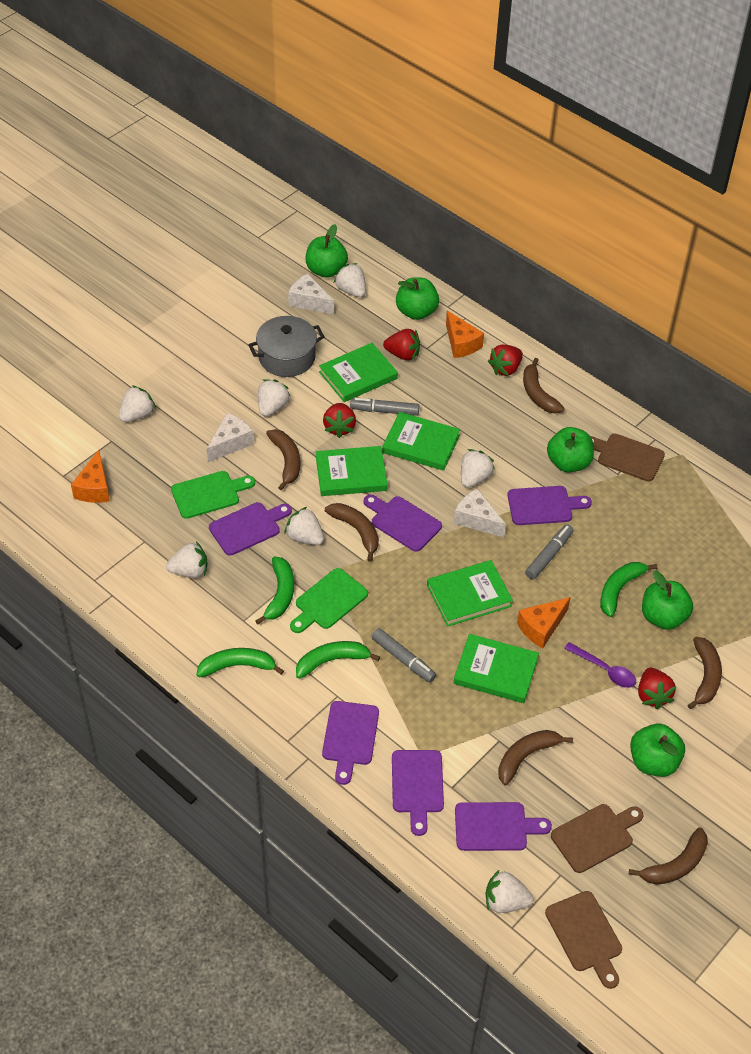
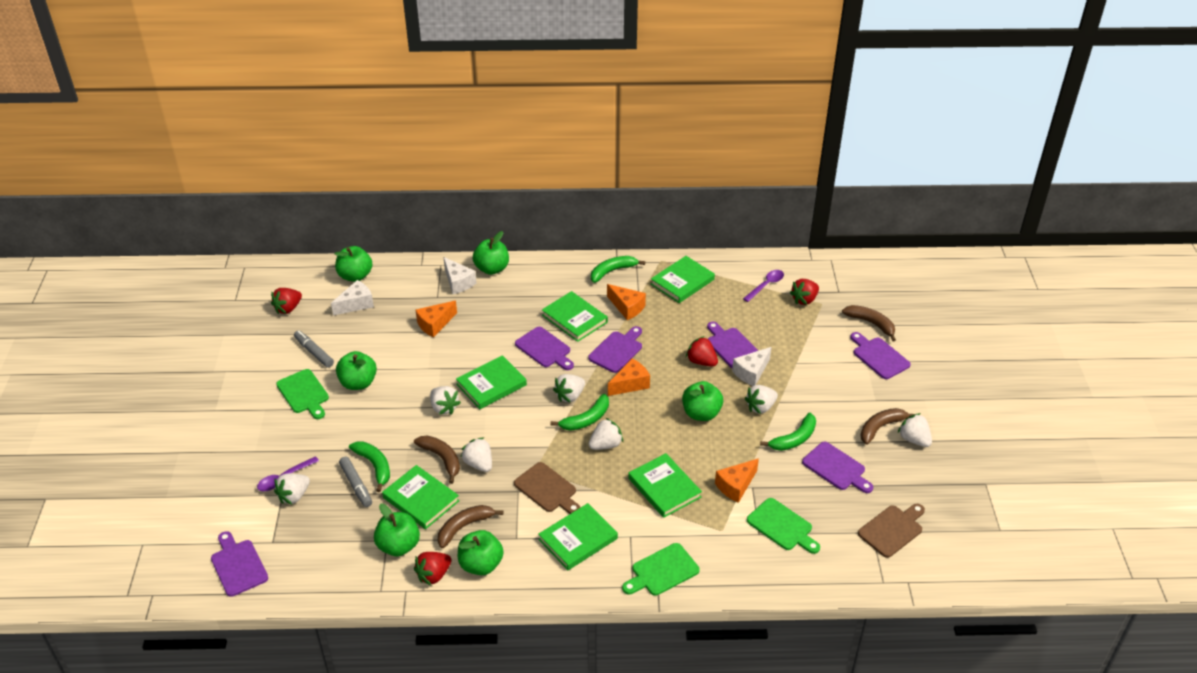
brown banana: [266,429,300,491] [325,503,379,562] [498,730,573,785] [523,358,565,414] [629,827,708,885] [687,637,722,709] = 6 -> [414,435,460,484] [438,505,503,548] [842,305,896,341] [860,408,915,445] = 4
brown cutting board: [545,891,622,989] [551,804,643,873] [590,433,665,482] = 3 -> [514,462,580,514] [858,504,925,558] = 2
green apple: [306,224,348,278] [396,277,439,320] [547,427,594,473] [630,724,685,777] [642,571,693,630] = 5 -> [335,246,372,282] [336,351,377,390] [374,504,420,556] [458,530,504,575] [473,231,509,275] [682,381,723,421] = 6
green book: [316,446,388,496] [319,343,398,402] [382,412,460,471] [427,560,513,627] [454,634,539,703] = 5 -> [382,465,459,529] [456,355,527,409] [538,503,618,570] [542,291,608,342] [628,453,702,518] [651,256,715,303] = 6
green cutting board: [171,471,255,519] [290,568,368,633] = 2 -> [276,369,329,419] [622,543,700,596] [747,498,820,554] = 3
grey marker: [350,398,419,416] [372,628,436,682] [525,525,574,580] = 3 -> [294,330,334,368] [339,457,372,507] = 2
grey pot: [248,316,325,377] = 1 -> none = 0
orange cheese: [71,450,110,503] [446,311,484,358] [517,597,571,648] = 3 -> [416,301,457,337] [607,284,646,320] [608,358,650,396] [715,458,759,503] = 4
purple spoon: [564,642,636,688] = 1 -> [257,456,319,491] [743,270,784,302] = 2

